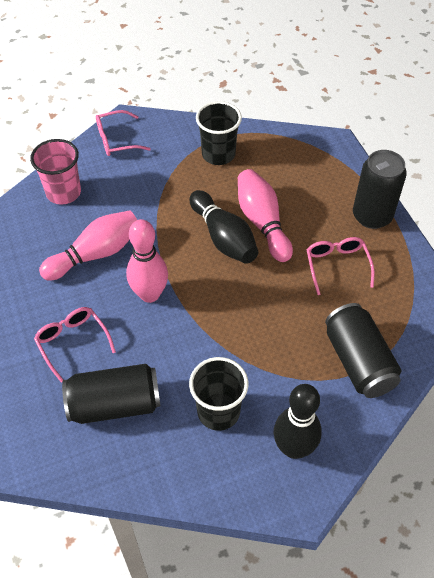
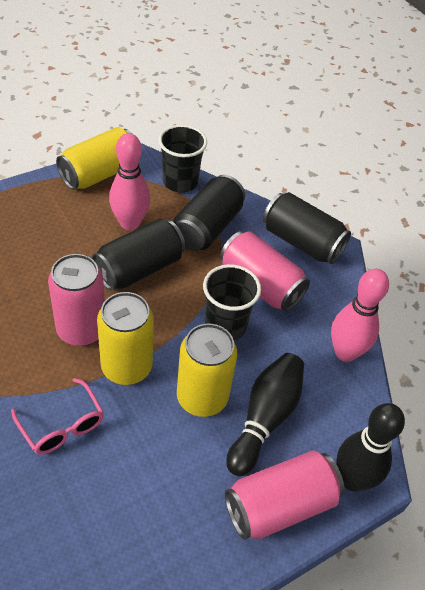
pink bowling pin: [39,210,137,281] [126,219,168,303] [238,169,293,262] = 3 -> [109,133,150,230] [331,269,389,362] = 2
pink can: none = 0 -> [48,254,105,346] [220,231,310,312] [225,450,344,540] = 3
pink cup: [30,139,81,205] = 1 -> none = 0
pink glasses: [34,307,116,383] [96,110,151,156] [306,237,375,295] = 3 -> [11,378,104,455] = 1
yellow can: none = 0 -> [56,127,132,190] [97,292,154,385] [177,323,237,417] = 3

